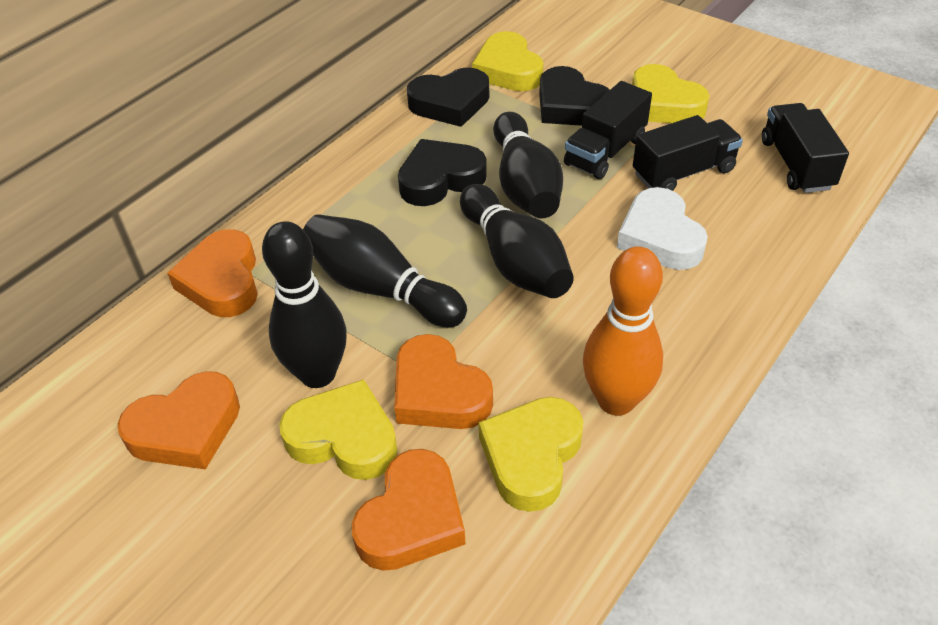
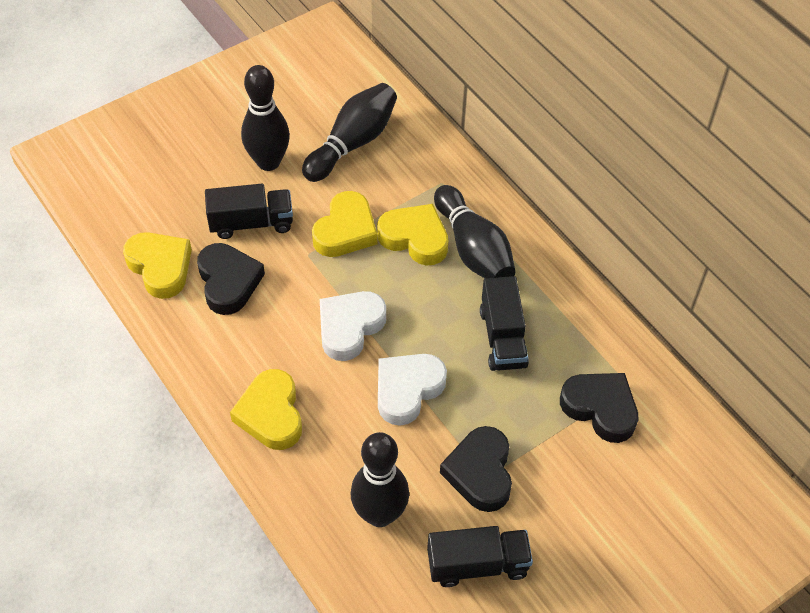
orange bowling pin: [583,246,663,416] = 1 -> none = 0
orange heart: [117,371,240,470] [167,229,258,317] [352,449,465,571] [394,334,493,429] = 4 -> none = 0
white heart: [617,187,708,270] = 1 -> [320,291,386,361] [378,354,447,426] = 2

